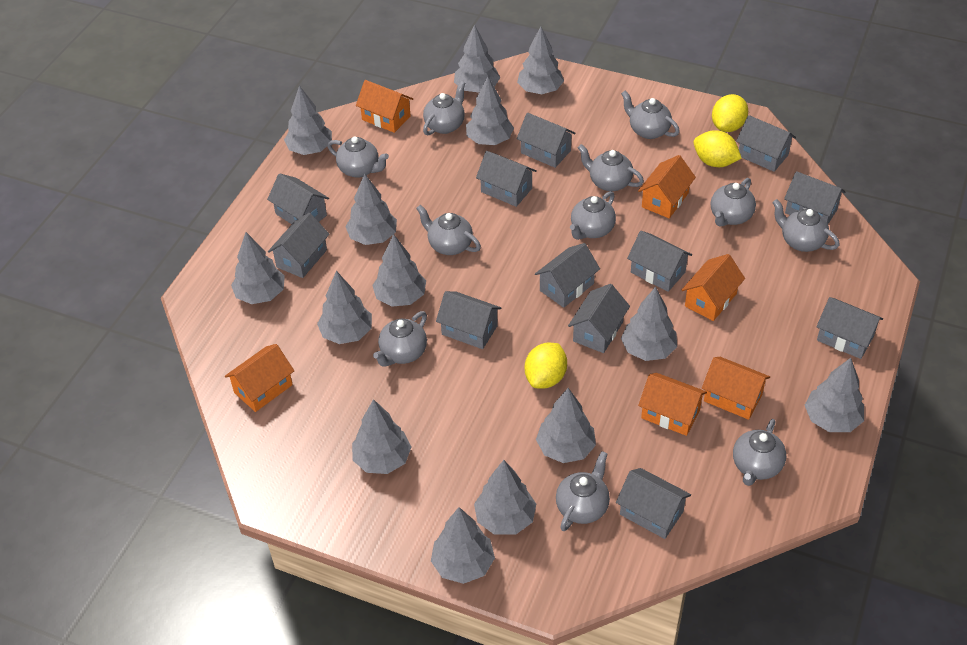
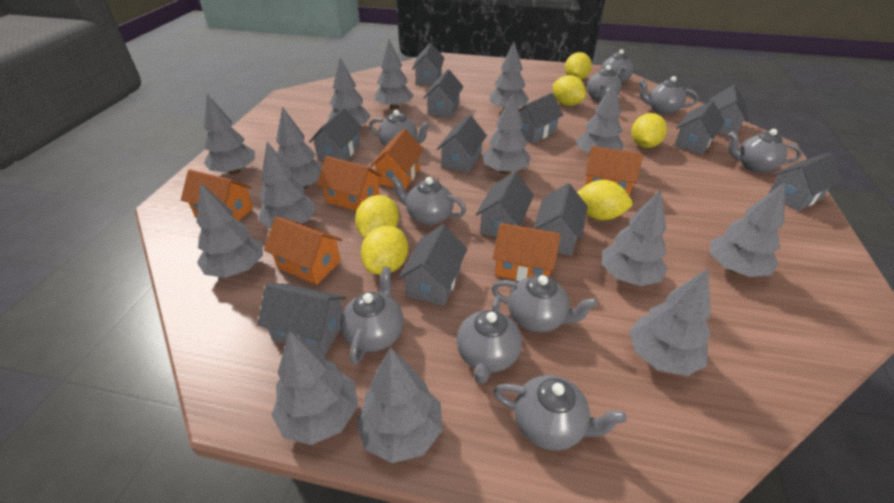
grey teapot: [327,136,389,178] [373,311,427,367] [416,205,481,255] [423,81,465,135] [556,451,610,531] [570,191,616,240] [578,144,644,191] [621,91,680,139] [711,178,756,227] [733,419,786,486] [772,199,840,252] = 11 -> [340,266,403,365] [369,110,430,147] [391,176,466,225] [457,296,522,384] [491,275,598,333] [493,375,627,451] [587,65,622,102] [601,49,634,84] [639,76,698,115] [728,129,802,173] = 10
yellow lemon: [525,343,567,389] [693,130,742,167] [712,94,748,132] = 3 -> [355,195,399,238] [361,226,408,275] [553,75,586,106] [565,52,592,80] [577,180,632,220] [631,113,667,148] = 6

